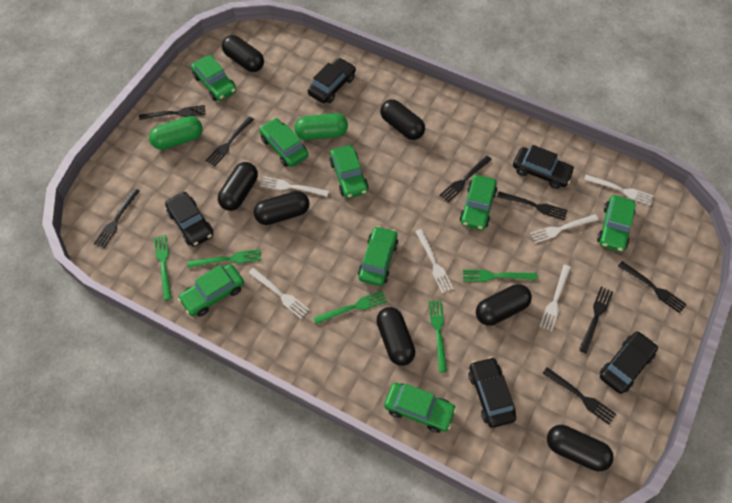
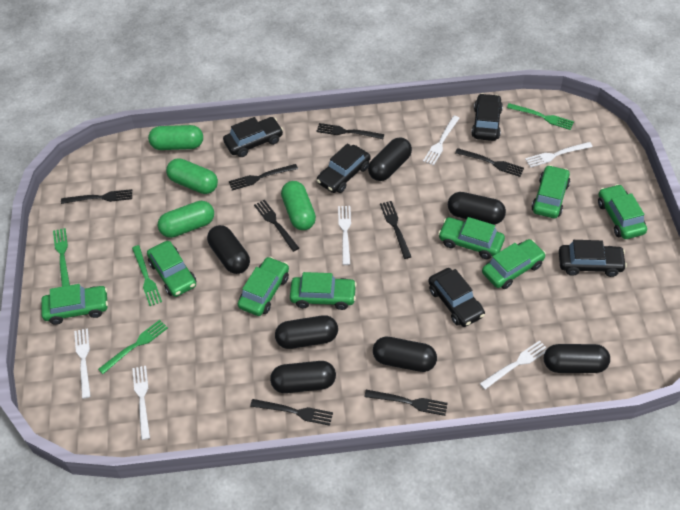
green capsule: [149,116,203,150] [295,113,348,140] = 2 -> [148,125,203,150] [157,201,214,238] [166,158,218,194] [281,181,316,230] = 4
green fork: [154,235,172,300] [188,249,261,268] [313,291,387,324] [429,300,447,373] [463,270,537,282] = 5 -> [53,228,70,287] [98,320,168,374] [132,245,162,306] [507,103,574,130] = 4

